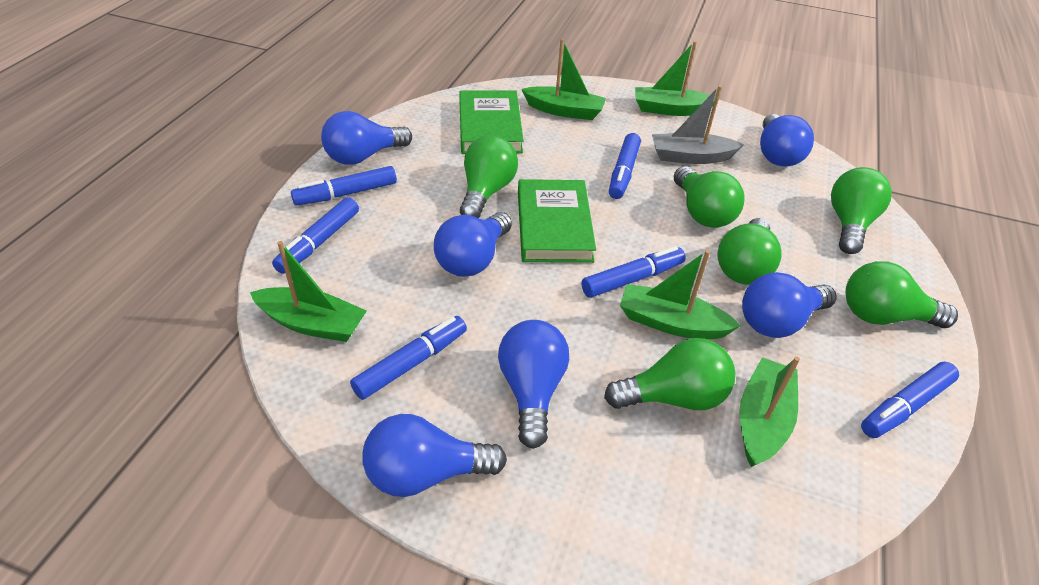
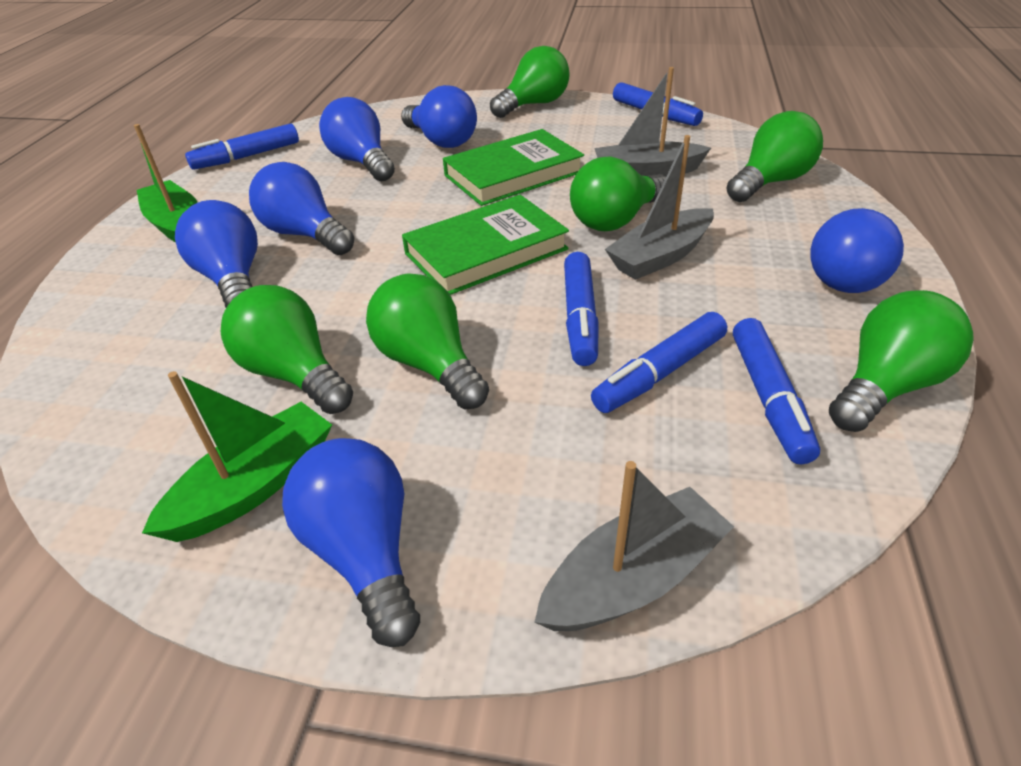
blue marker: [272,197,359,274] [291,166,397,205] [350,316,467,400] [581,246,686,298] [609,133,641,199] [861,362,959,438] = 6 -> [185,124,299,170] [564,252,599,366] [591,312,727,413] [613,82,703,126] [733,318,820,464] = 5
green boat: [250,241,367,342] [521,39,606,120] [620,250,741,339] [635,41,719,116] [739,356,800,467] = 5 -> [134,124,198,243] [142,371,332,542] = 2
grey boat: [652,85,744,164] = 1 -> [535,461,734,631] [594,67,711,176] [605,135,714,280] = 3

